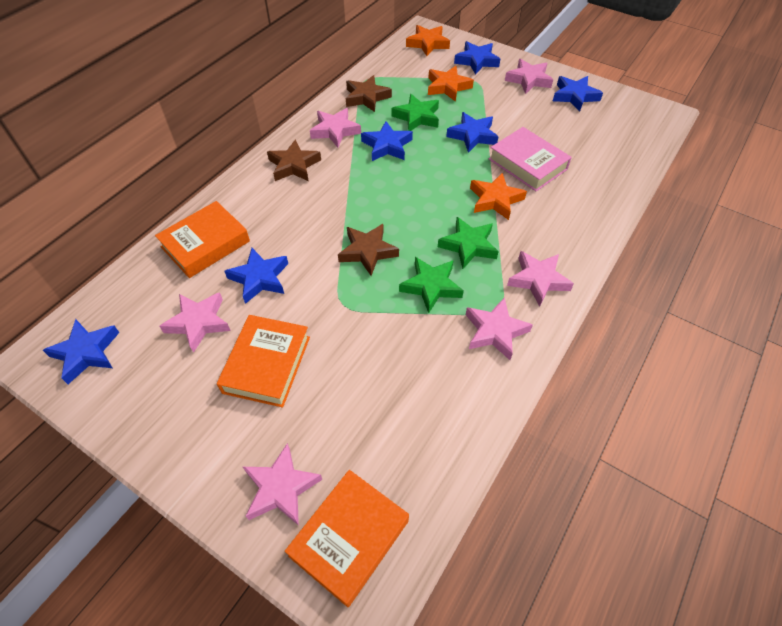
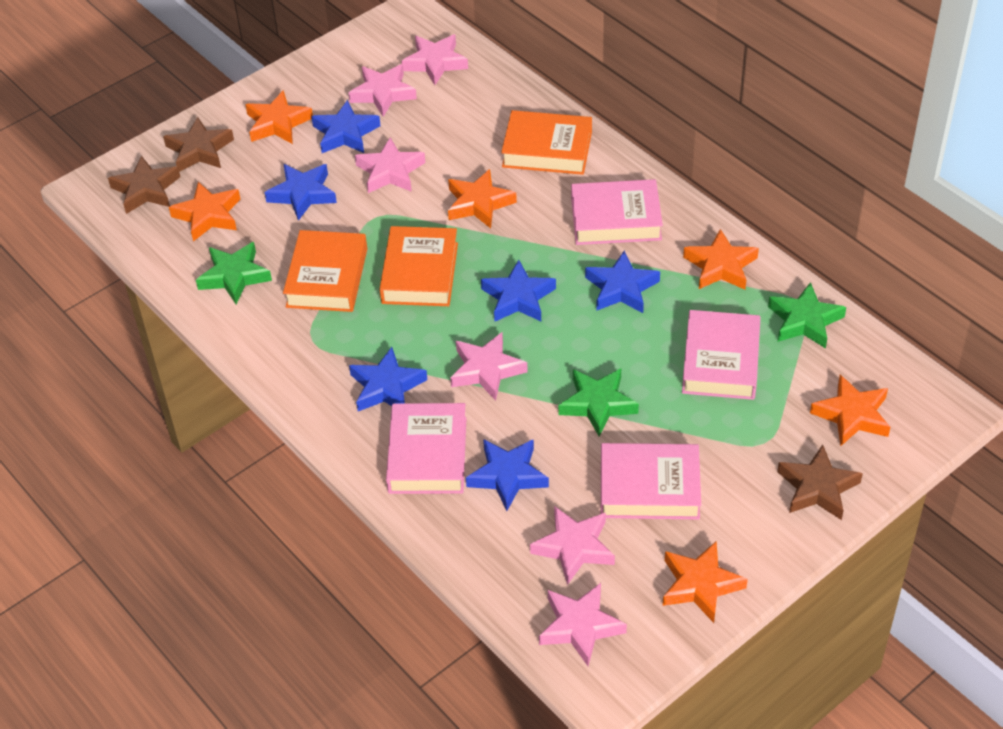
orange star: [406,25,450,56] [428,66,474,102] [470,173,527,220] = 3 -> [169,182,240,242] [245,90,313,144] [448,169,517,228] [663,542,748,623] [683,229,759,290] [810,375,890,447] = 6
pink book: [489,127,572,191] = 1 -> [386,403,466,494] [571,179,663,245] [601,443,701,520] [682,310,761,400] = 4

